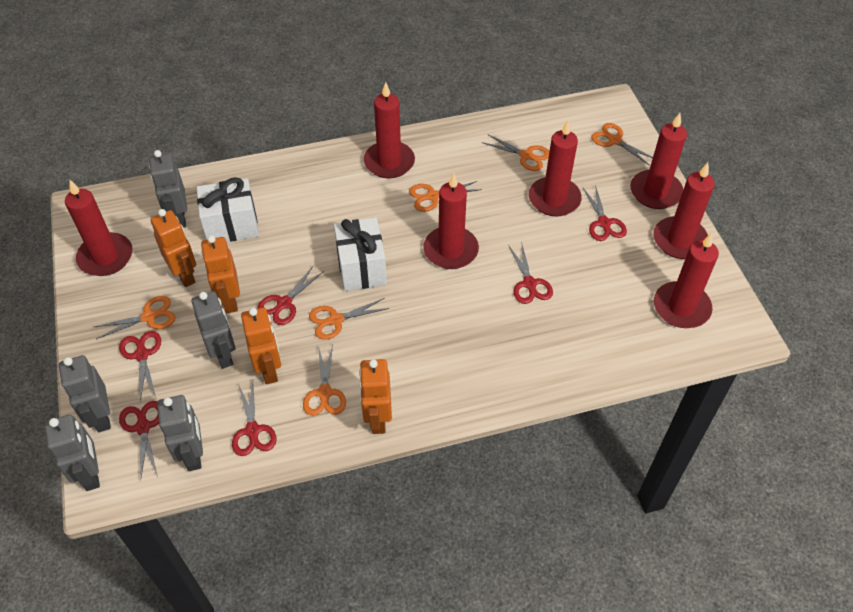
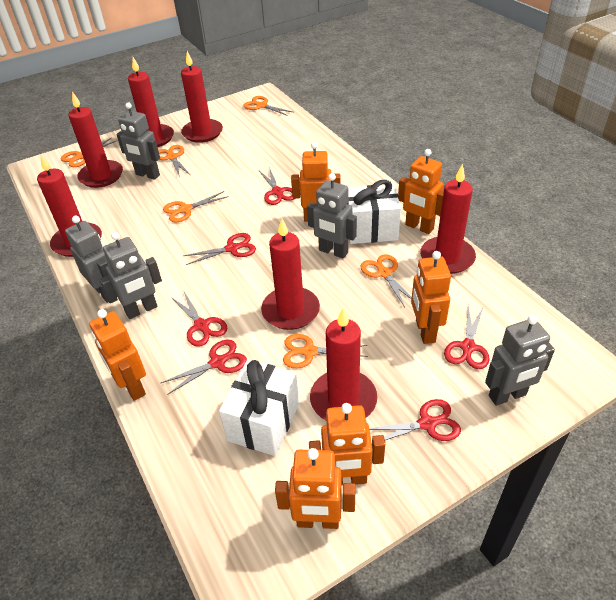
orange robot: [151,209,196,287] [201,235,240,313] [241,307,281,384] [359,359,392,434] = 4 -> [89,309,146,401] [275,448,355,529] [291,142,341,222] [309,403,385,485] [398,149,444,234] [411,251,451,344] = 6

